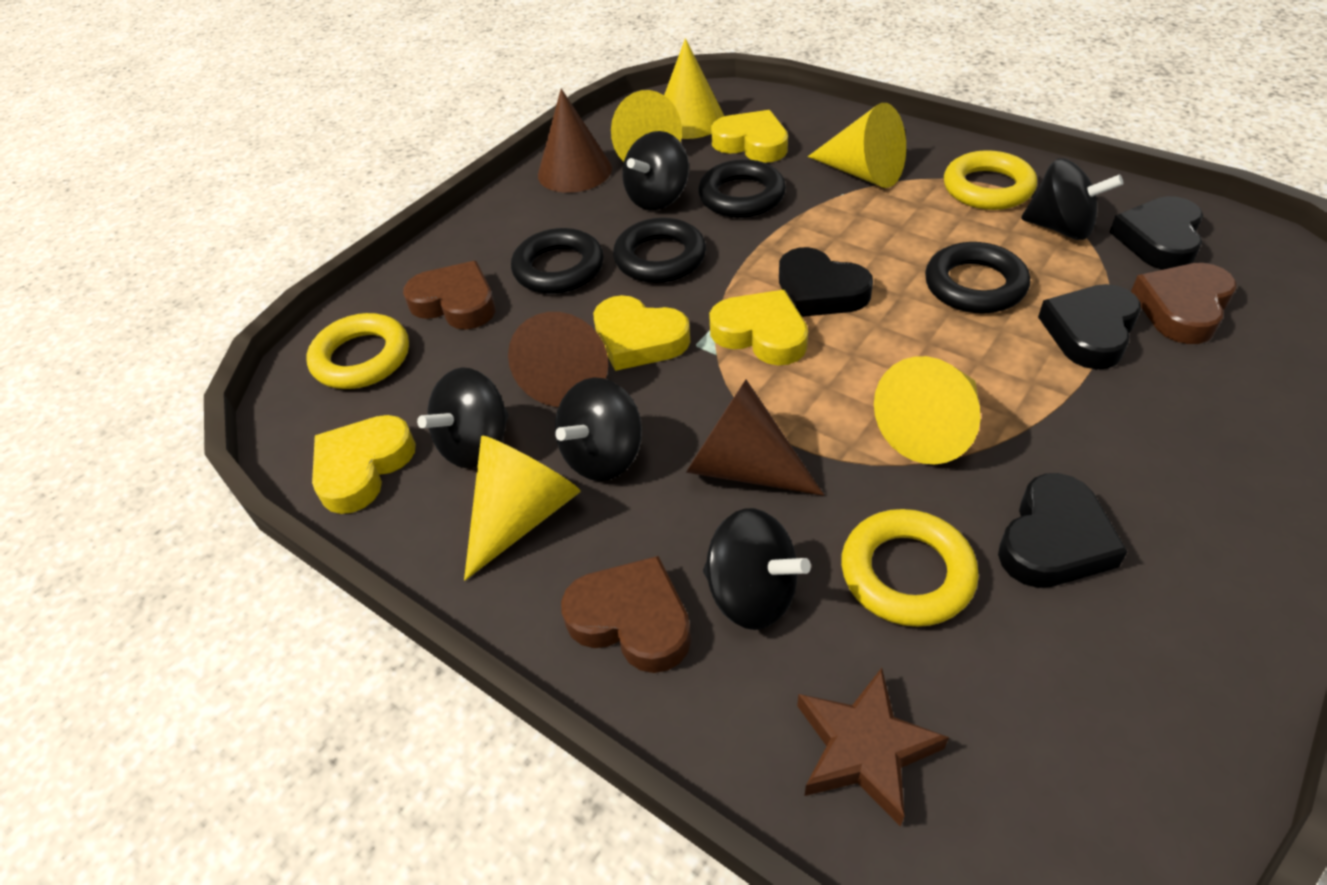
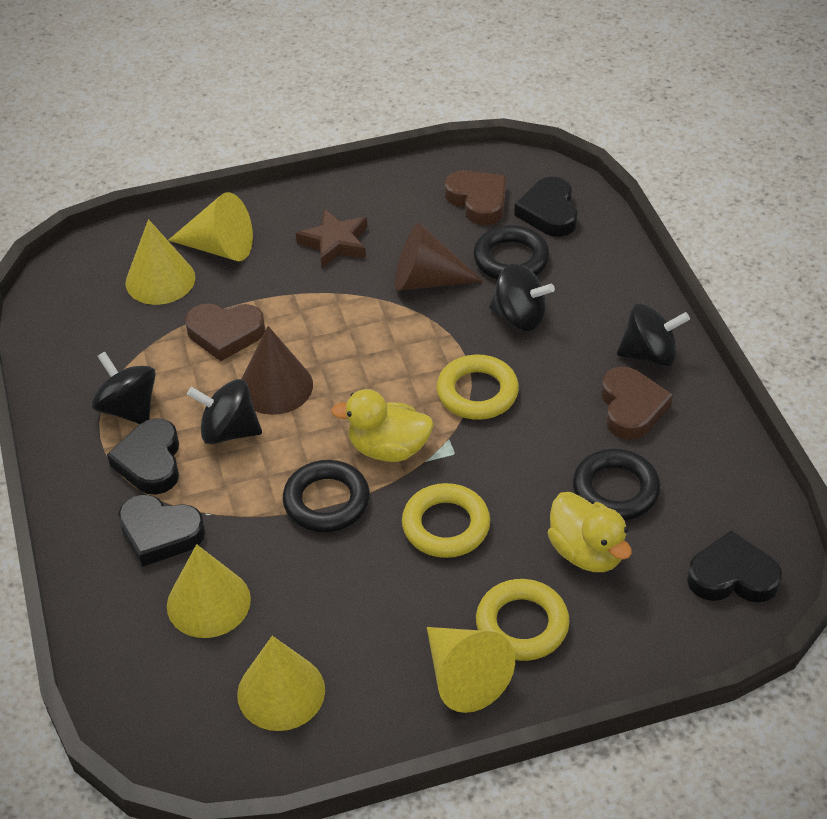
black ring: [511,228,604,294] [613,218,706,283] [698,159,786,218] [925,242,1030,314] = 4 -> [283,460,370,532] [473,225,550,280] [573,449,660,520] = 3
black spinning top: [417,367,509,469] [555,377,642,481] [622,131,689,210] [703,508,811,630] [1021,158,1123,240] = 5 -> [91,352,156,424] [187,379,262,444] [489,264,555,331] [617,303,690,367] = 4
brown cone: [508,312,608,407] [538,89,612,193] [686,380,824,496] = 3 -> [241,326,313,415] [395,223,483,291] = 2
yellow duck: none = 0 -> [331,389,434,462] [548,492,632,572] = 2
yellow heart: [312,415,416,514] [593,295,690,371] [709,290,808,365] [711,110,788,163] = 4 -> none = 0

